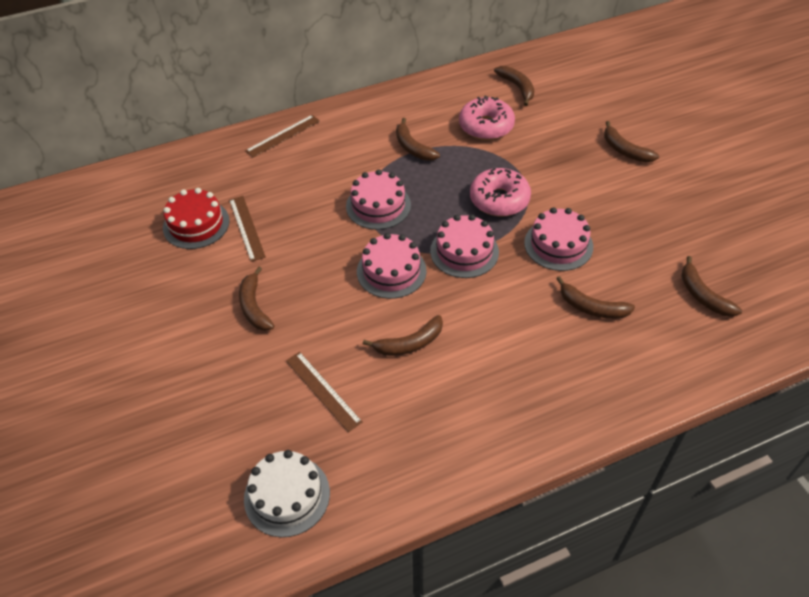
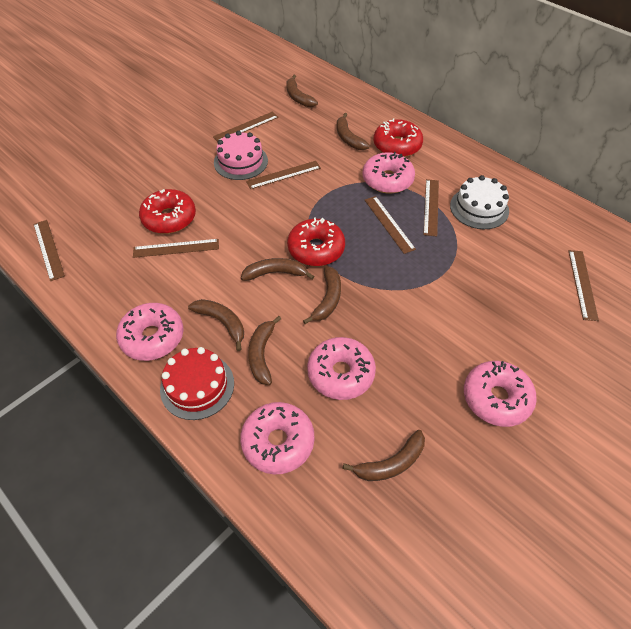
brown ruler: [229,196,266,262] [245,115,320,158] [286,352,362,432] = 3 -> [33,220,65,281] [133,239,219,258] [213,112,279,142] [246,161,321,189] [365,196,416,254] [423,179,439,237] [569,250,599,321] = 7
pink cake: [346,169,411,230] [357,233,427,299] [430,214,499,278] [524,207,593,271] = 4 -> [214,131,268,180] = 1
pink donut: [459,96,515,140] [470,168,531,216] = 2 -> [116,303,184,361] [240,402,315,474] [307,337,376,400] [363,152,415,194] [464,361,537,427] = 5
red donut: none = 0 -> [139,189,196,234] [287,217,345,266] [374,118,423,157] = 3

